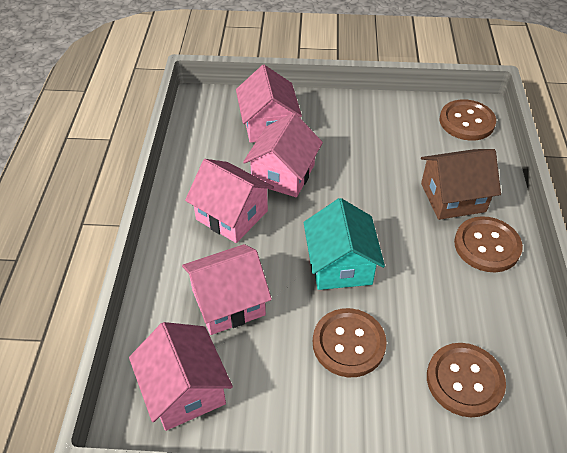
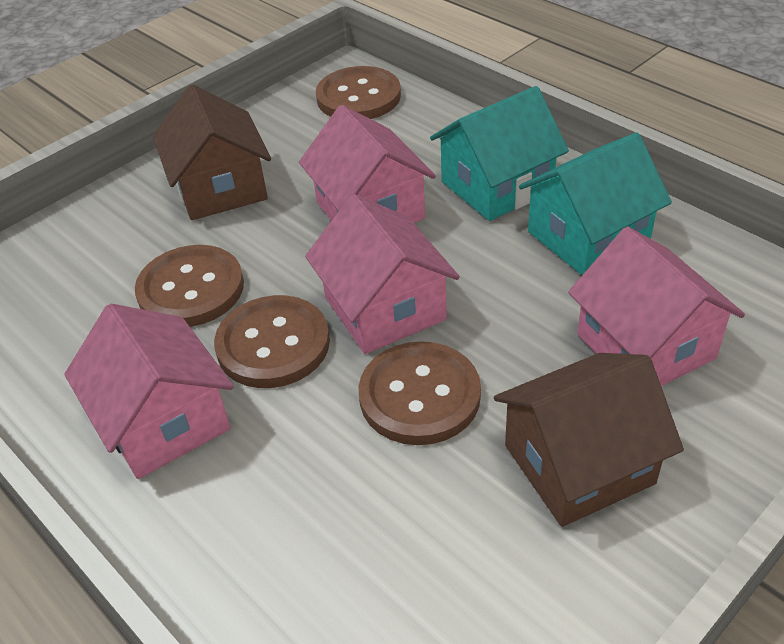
brown house: [421,149,501,220] = 1 -> [153,84,271,220] [494,353,684,527] = 2
pink house: [129,322,233,431] [182,244,272,335] [185,159,274,243] [236,65,302,143] [243,113,323,197] = 5 -> [64,304,234,479] [299,105,436,223] [305,194,460,354] [568,226,745,386] = 4
turquoise house: [304,198,385,290] = 1 -> [430,86,569,221] [519,132,672,275] = 2

